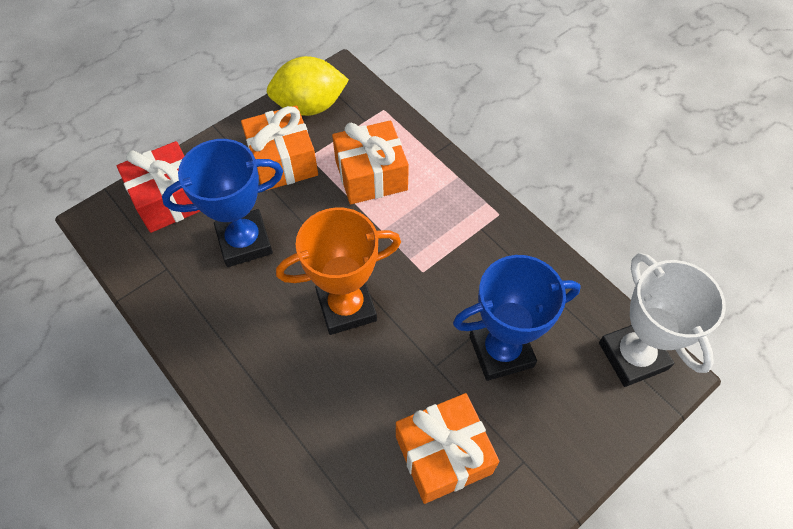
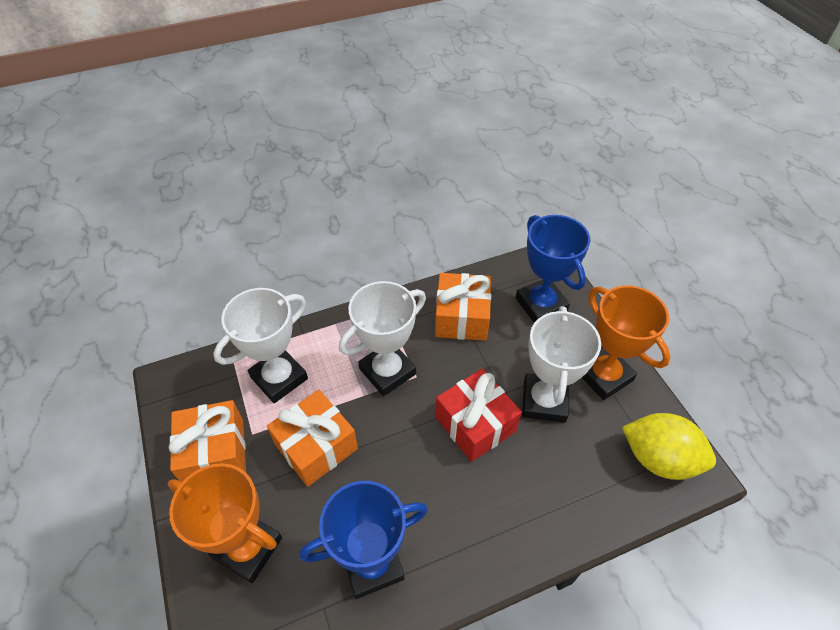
orange trophy: [276,207,401,335] = 1 -> [168,463,282,583] [582,285,670,400] = 2
white trophy: [599,253,726,387] = 1 -> [213,288,308,403] [339,281,426,396] [522,306,601,423] = 3

